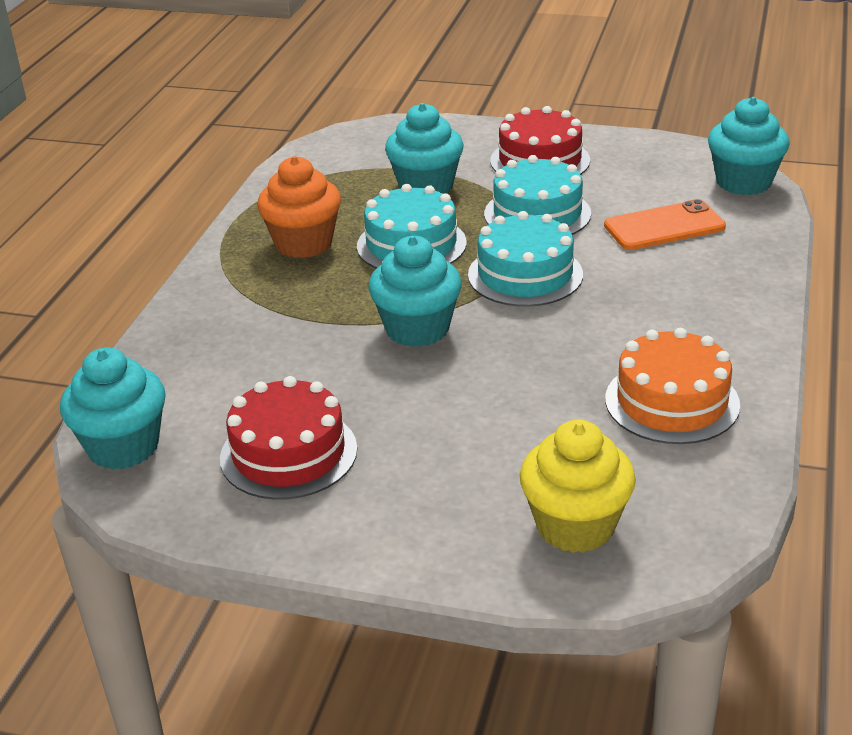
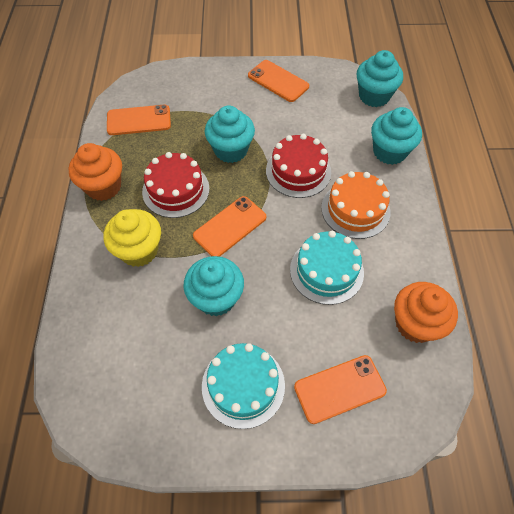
orange cupcake: [257,156,341,258] = 1 -> [68,143,122,201] [394,282,458,343] = 2
orange phone: [604,199,726,250] = 1 -> [107,105,171,135] [193,196,266,257] [248,60,309,102] [294,355,387,424] = 4
turquoise cake: [357,184,467,269] [468,211,583,307] [484,155,591,235] = 3 -> [202,343,285,429] [290,231,364,305] = 2

